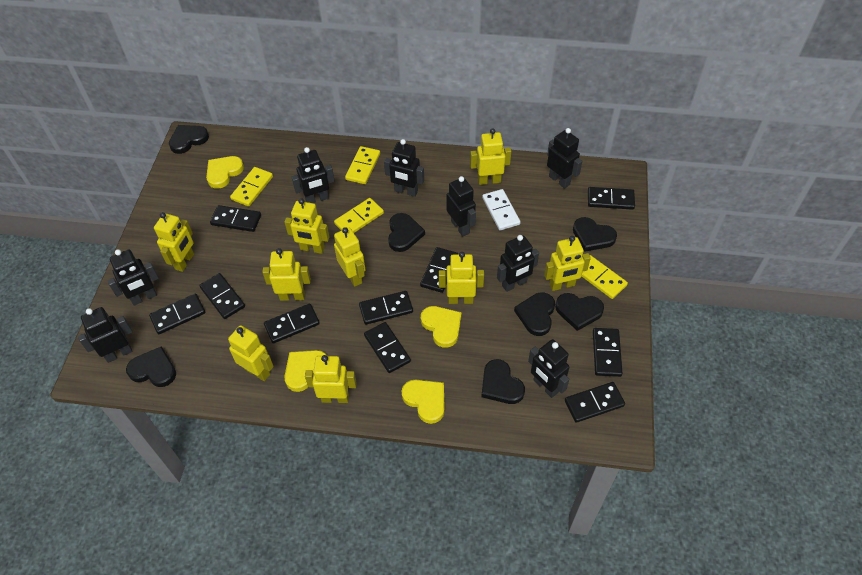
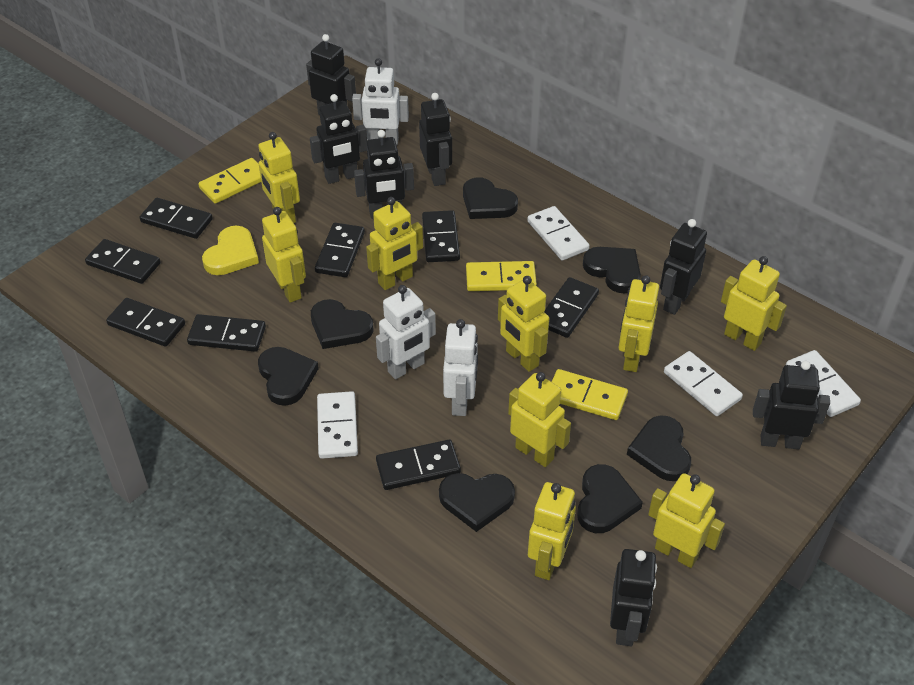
black domino: [149,293,205,334] [199,273,245,319] [210,205,261,232] [264,304,320,343] [359,291,413,325] [364,322,411,373] [420,247,458,293] [565,382,625,423] [588,187,635,210] [593,328,623,377] = 10 -> [85,239,161,284] [106,298,185,347] [140,198,213,239] [187,314,266,352] [315,223,365,277] [376,440,461,490] [422,210,460,262] [544,277,599,338] = 8
black robot: [78,307,133,363] [107,249,159,306] [292,147,335,203] [384,139,424,197] [446,176,476,237] [497,235,539,292] [528,339,570,398] [547,128,582,189] = 8 -> [306,34,356,115] [310,94,367,184] [354,130,414,219] [419,93,452,186] [610,549,657,646] [660,219,707,315] [753,361,830,449] = 7
white domino: [482,189,520,230] = 1 -> [317,391,358,459] [527,206,590,260] [664,351,743,416] [786,350,861,417] = 4
white robot: none = 0 -> [352,58,409,145] [376,285,436,379] [443,319,478,416] = 3
yellow domino: [230,167,273,206] [334,198,384,233] [345,146,380,184] [581,255,628,299] = 4 -> [198,158,261,204] [466,261,537,291] [552,369,628,420] = 3
yellow heart: [206,156,244,189] [284,350,327,392] [402,380,445,424] [421,306,462,348] = 4 -> [202,226,259,275] = 1

